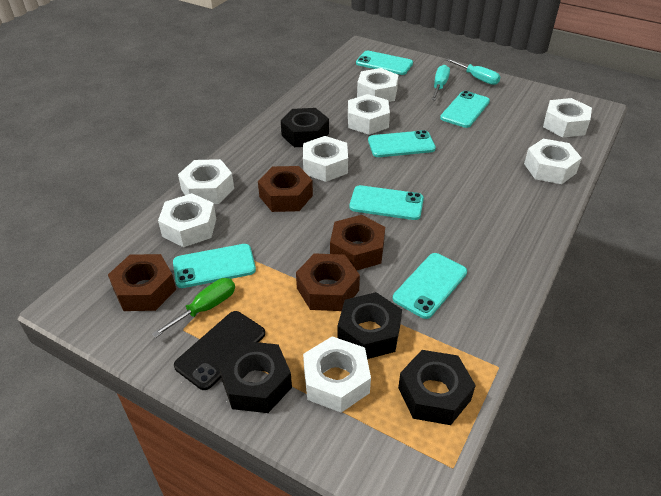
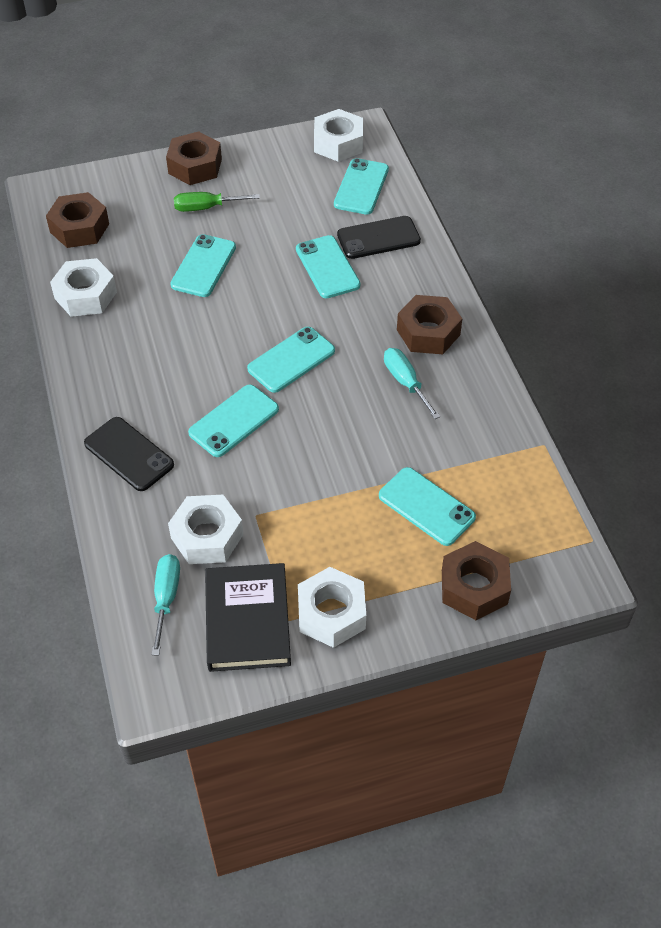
black book: none = 0 -> [205,563,291,672] = 1
black nut: [219,341,292,413] [281,108,329,147] [337,292,402,359] [398,350,476,425] = 4 -> none = 0
black phone: [174,311,265,390] = 1 -> [84,417,174,491] [337,216,421,259] = 2
white nut: [158,193,216,247] [178,159,234,204] [303,136,348,182] [303,336,371,413] [348,94,390,135] [357,68,398,102] [524,139,582,184] [543,98,592,138] = 8 -> [50,258,117,317] [168,495,244,564] [298,567,366,648] [314,109,363,162] = 4

